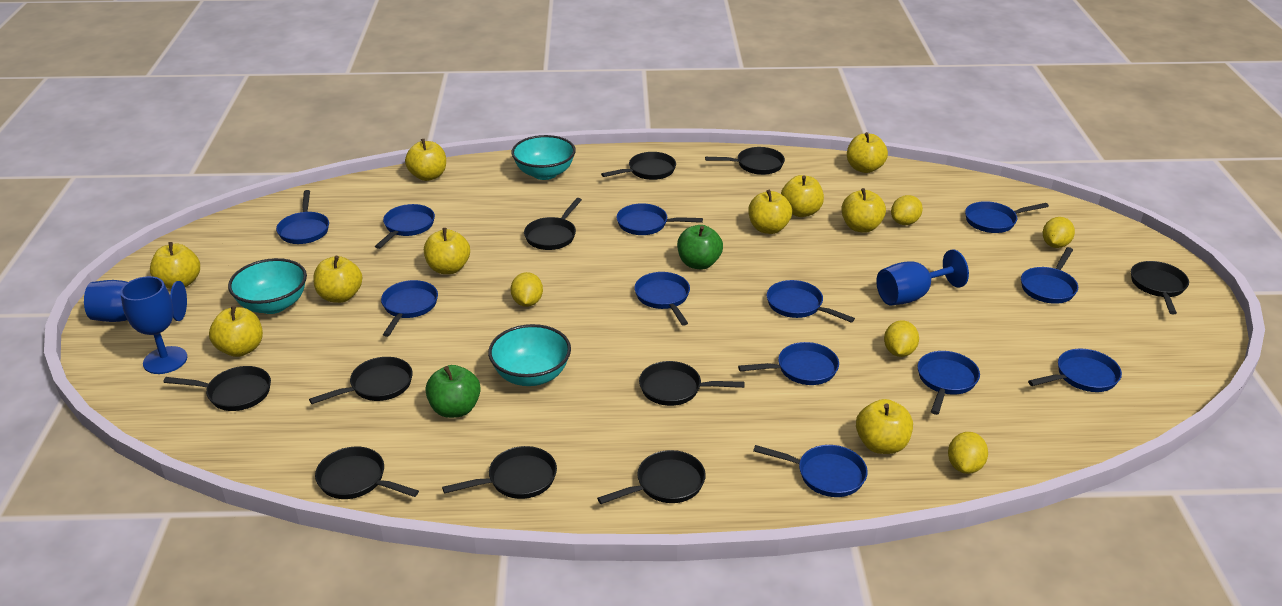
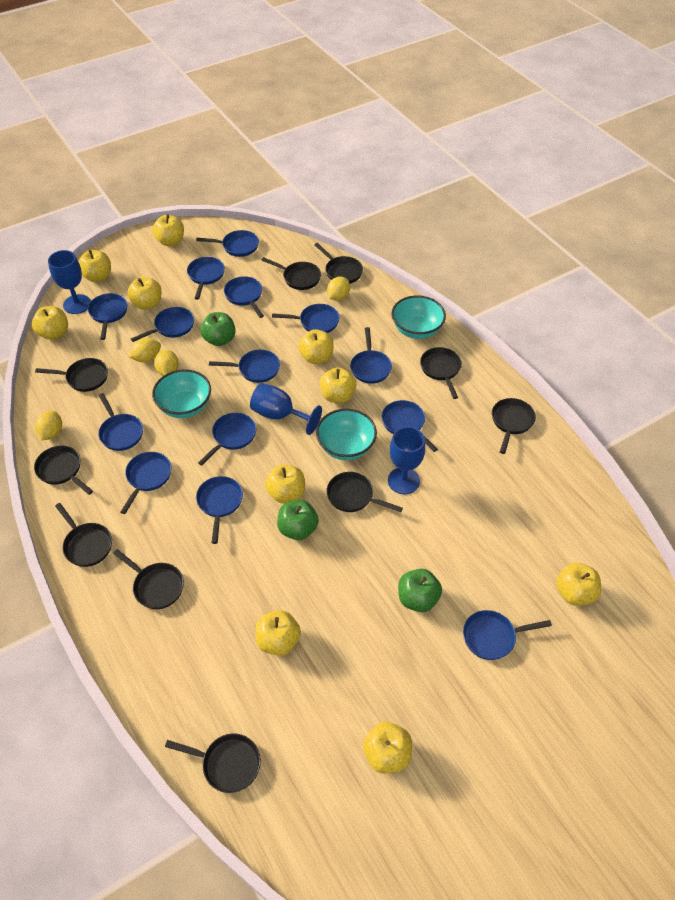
blue pan: [276,190,329,244] [375,204,435,249] [381,280,438,337] [617,203,703,235] [634,272,690,326] [738,342,839,385] [753,445,868,497] [767,280,855,323] [918,351,980,415] [965,201,1049,233] [1021,247,1078,304] [1028,349,1122,392] = 12 -> [88,293,127,340] [98,393,143,451] [120,452,171,514] [131,307,194,342] [187,257,225,300] [196,230,259,257] [196,476,243,544] [198,413,256,466] [209,350,280,383] [224,276,264,318] [272,304,340,333] [350,327,392,384] [381,400,438,452] [463,610,552,660] = 14
green apple: [425,365,481,418] [677,225,723,269] = 2 -> [200,312,236,346] [277,500,319,540] [398,569,442,612] = 3
yellow lemon: [511,272,543,307] [884,320,919,357] [891,195,923,225] [948,432,988,474] [1043,217,1075,248] = 5 -> [35,411,62,440] [129,338,161,362] [154,350,179,376] [327,277,350,301] = 4

